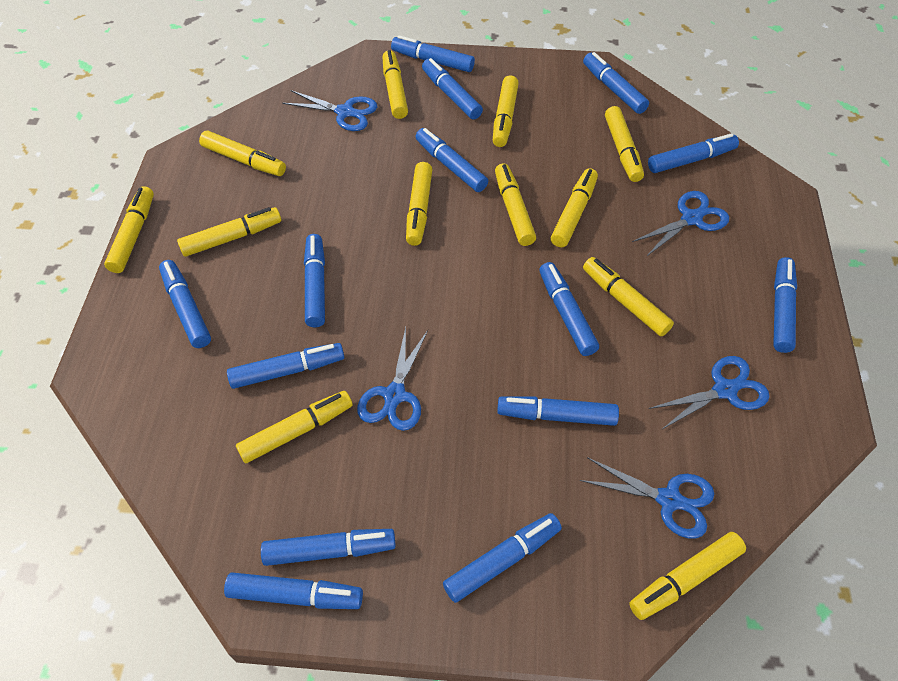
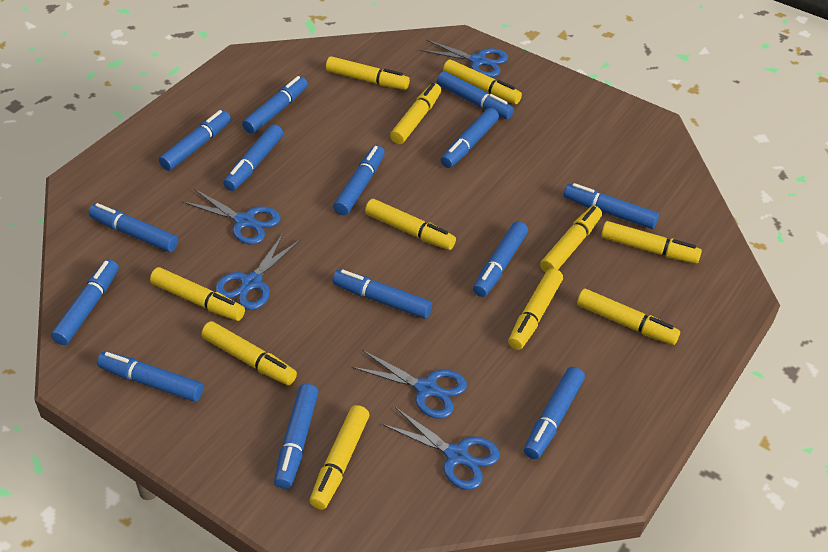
yellow marker: [104,186,154,273] [177,207,281,257] [199,131,286,176] [236,391,353,463] [383,50,408,119] [406,162,432,246] [493,75,519,147] [495,164,536,246] [551,168,598,248] [583,257,674,336] [605,106,644,182] [629,532,746,620] = 12 -> [150,267,245,321] [201,321,297,385] [310,405,370,509] [326,56,410,90] [365,199,456,250] [390,83,441,144] [443,60,522,104] [508,268,563,350] [540,206,602,273] [577,289,680,345] [601,221,702,264] = 11

